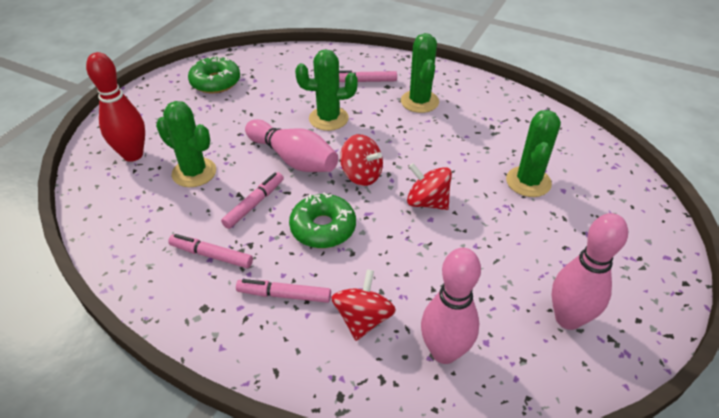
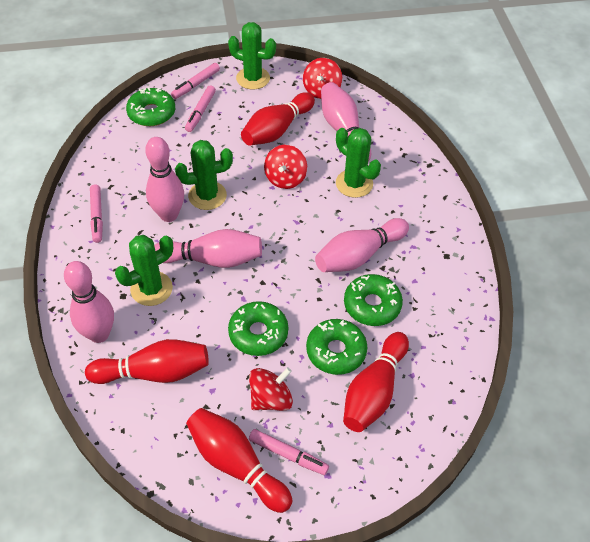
green donut: [188,55,240,93] [289,193,356,248] = 2 -> [126,87,175,126] [228,301,288,356] [306,319,367,375] [344,274,403,326] = 4
pink bowling pin: [245,119,338,172] [421,248,481,364] [551,213,628,330] = 3 -> [64,261,114,343] [145,137,184,222] [154,229,262,268] [315,218,409,272] [321,82,371,161] = 5
red bowling pin: [86,52,145,162] = 1 -> [85,339,209,384] [186,408,292,513] [241,92,315,146] [343,332,409,432] = 4

